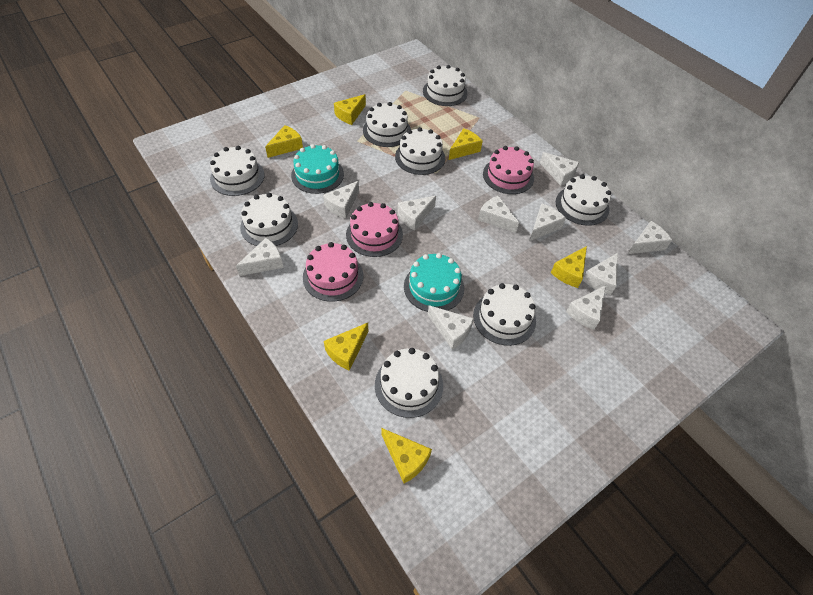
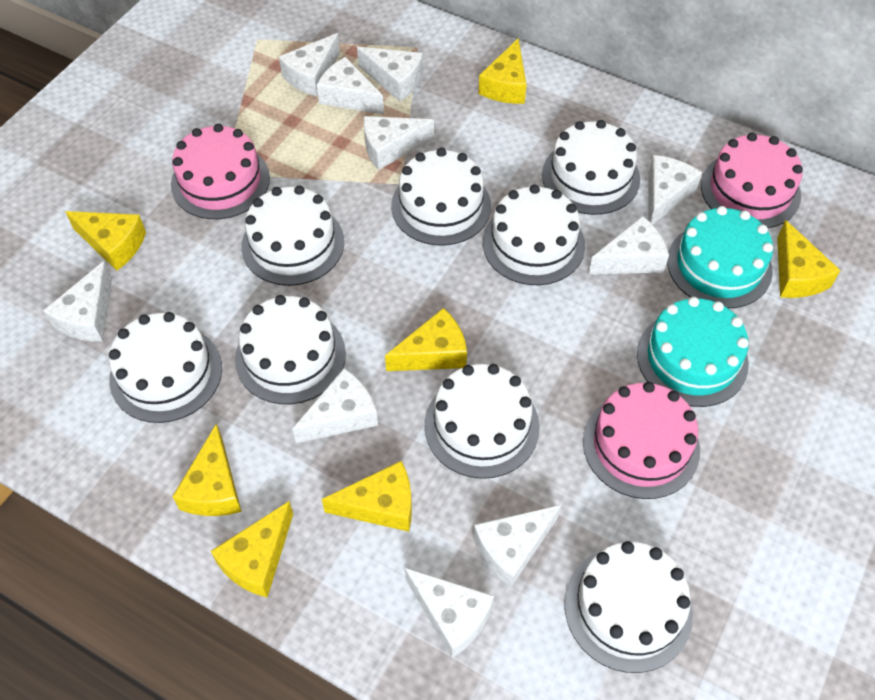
yellow cheese: [265,125,303,158] [324,323,368,371] [334,94,366,125] [382,428,432,484] [449,128,483,160] [551,246,587,288] = 6 -> [65,211,146,271] [172,423,242,516] [211,501,293,597] [322,461,412,532] [385,308,467,371] [479,38,527,104] [777,220,841,298] = 7

